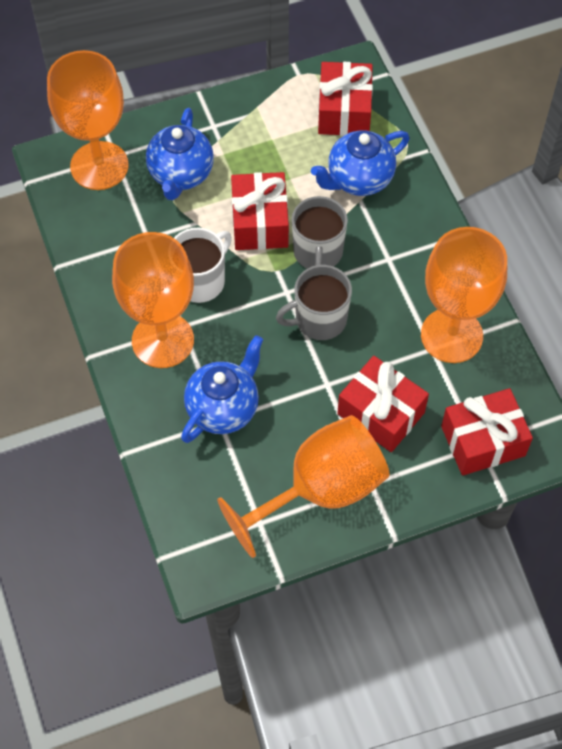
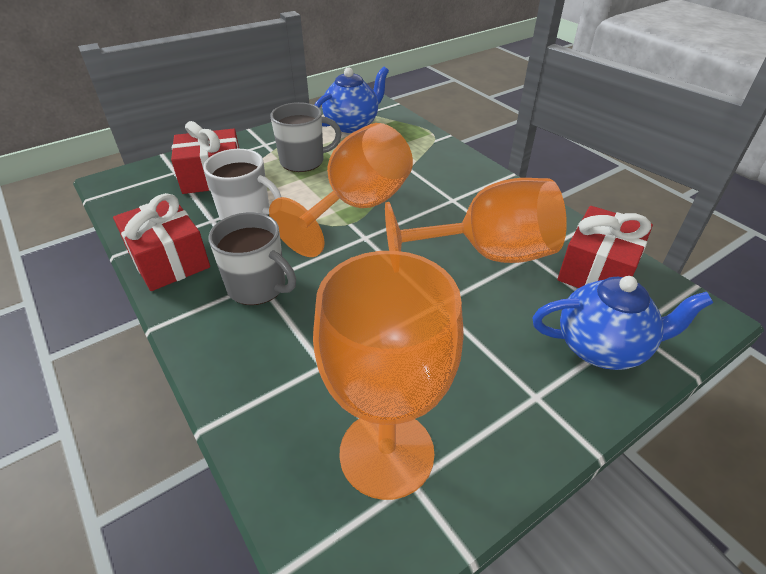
blue teapot: [146,108,214,200] [181,335,263,443] [311,130,409,196] = 3 -> [315,67,389,133] [532,276,713,370] = 2
orange goblet: [47,50,129,190] [112,232,194,368] [217,415,390,558] [421,227,507,363] = 4 -> [269,123,413,257] [313,251,464,500] [385,178,567,263] = 3
red gift: [231,172,289,250] [318,62,373,136] [337,356,429,452] [441,388,533,476] = 4 -> [113,193,210,291] [171,121,239,194] [558,206,653,288] = 3

